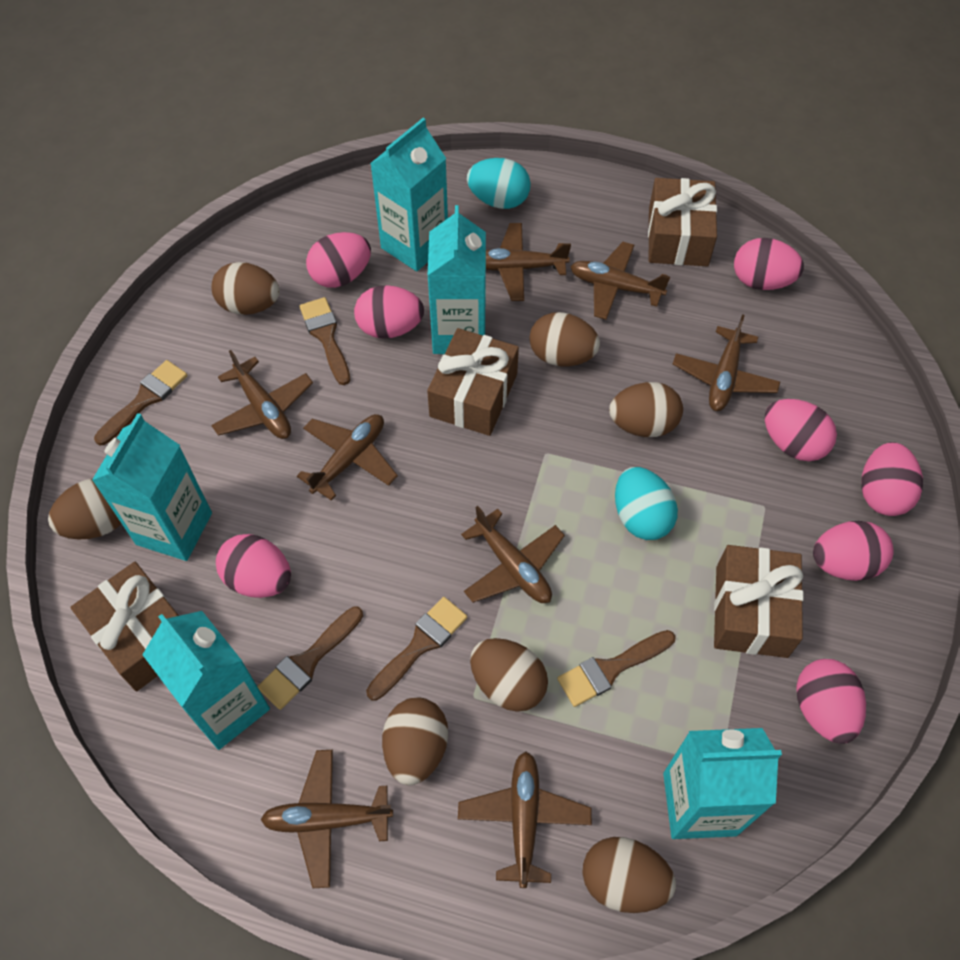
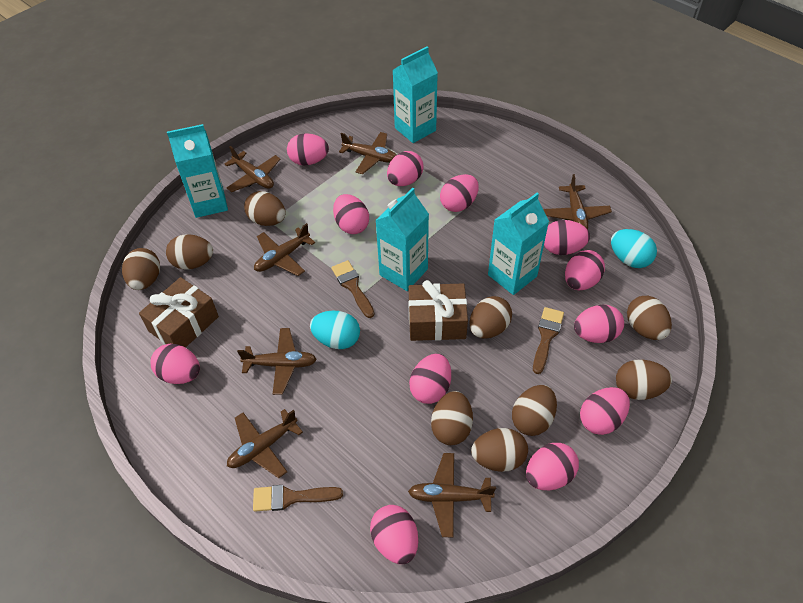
brown brush: [94,360,187,445] [257,606,363,710] [299,297,351,385] [366,597,467,701] [557,630,676,707] = 5 -> [253,485,343,512] [331,260,375,318] [533,307,564,374] = 3
brown egg: [48,478,121,539] [211,262,280,315] [382,698,448,785] [470,638,548,712] [530,312,600,366] [582,837,676,913] [609,382,683,437] = 7 -> [122,248,160,290] [166,234,213,270] [244,191,286,226] [431,391,473,445] [469,296,512,339] [471,428,528,472] [512,385,557,436] [616,360,672,400] [627,296,672,340] = 9
brown gift: [70,562,179,691] [427,328,519,436] [648,178,717,266] [714,545,803,658] = 4 -> [139,277,219,348] [409,280,468,341] = 2
brown plane: [211,350,313,439] [260,750,393,888] [297,414,398,501] [458,752,592,888] [461,506,565,603] [486,223,571,301] [570,242,670,320] [673,314,780,411] = 8 -> [224,146,280,192] [227,409,303,478] [237,328,317,395] [254,223,315,276] [339,132,396,174] [408,453,496,538] [544,174,612,230] = 7
pink egg: [216,534,291,598] [306,232,371,288] [354,285,424,339] [734,238,804,290] [765,399,837,461] [796,659,866,744] [813,521,893,581] [861,442,923,516] = 8 -> [150,344,200,384] [287,133,329,165] [333,194,369,234] [370,505,418,564] [387,151,424,186] [409,354,451,404] [440,174,479,212] [526,443,579,490] [544,220,590,255] [565,250,605,290] [574,305,624,343] [580,387,630,435] = 12
turquoise carton: [92,413,212,561] [142,611,270,750] [370,118,448,271] [427,205,486,354] [663,728,782,839] = 5 -> [167,124,228,218] [375,188,429,291] [393,46,438,143] [488,193,549,295] = 4

